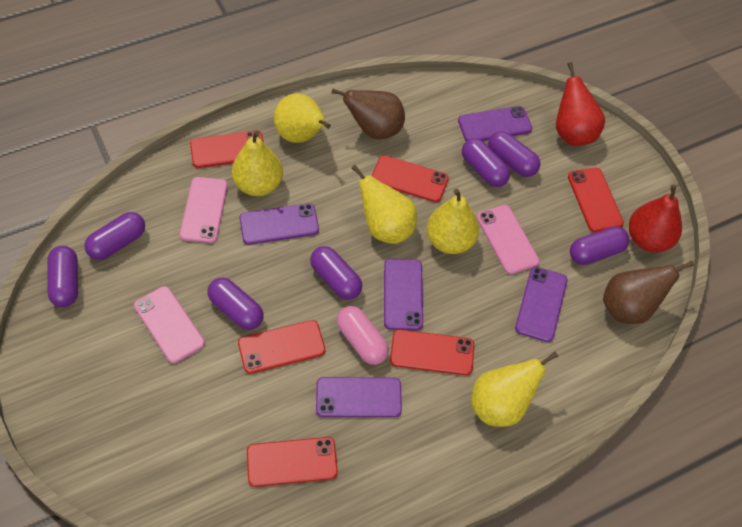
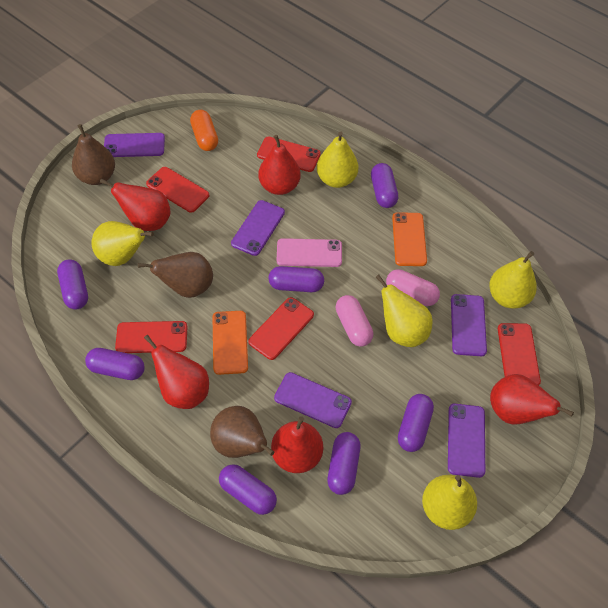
brown pear: [332,89,405,139] [603,261,694,324] = 2 -> [72,124,115,185] [138,252,213,298] [210,406,274,458] = 3
orange capsule: none = 0 -> [190,110,218,151] = 1
orange phone: none = 0 -> [212,311,248,375] [392,212,427,266] = 2
pink capsule: [337,306,389,365] = 1 -> [336,295,373,347] [386,269,440,306] = 2
pink phone: [134,286,205,363] [180,177,228,243] [477,205,540,274] = 3 -> [277,238,342,267] = 1
red pear: [556,62,605,146] [629,185,682,252] = 2 -> [100,178,171,231] [144,335,209,409] [258,135,301,195] [271,416,323,473] [490,374,574,424] = 5
red phone: [190,130,264,168] [238,320,325,374] [247,437,338,487] [372,155,449,202] [390,329,474,375] [568,168,624,232] = 6 -> [115,321,187,353] [146,167,209,213] [248,297,314,360] [257,136,321,172] [498,323,541,385] = 5

